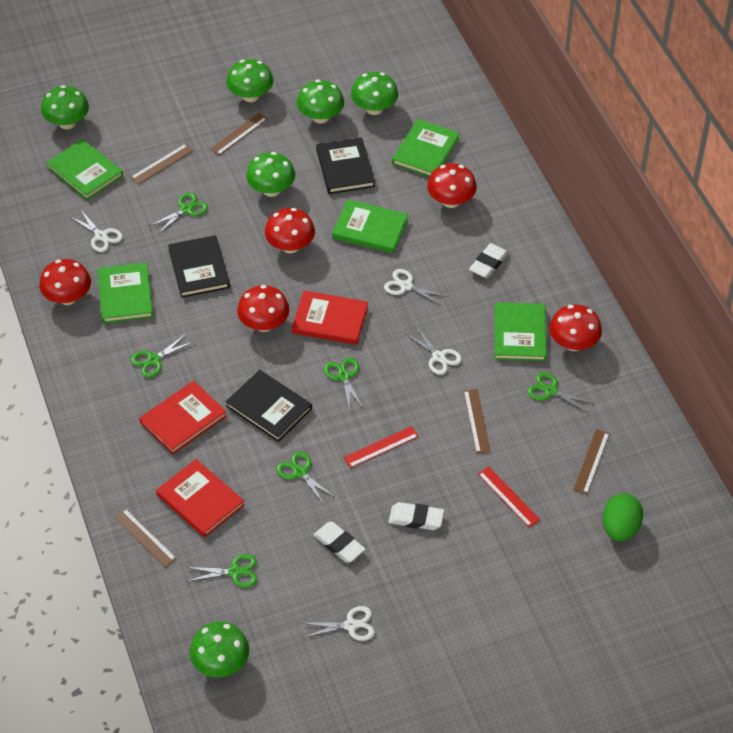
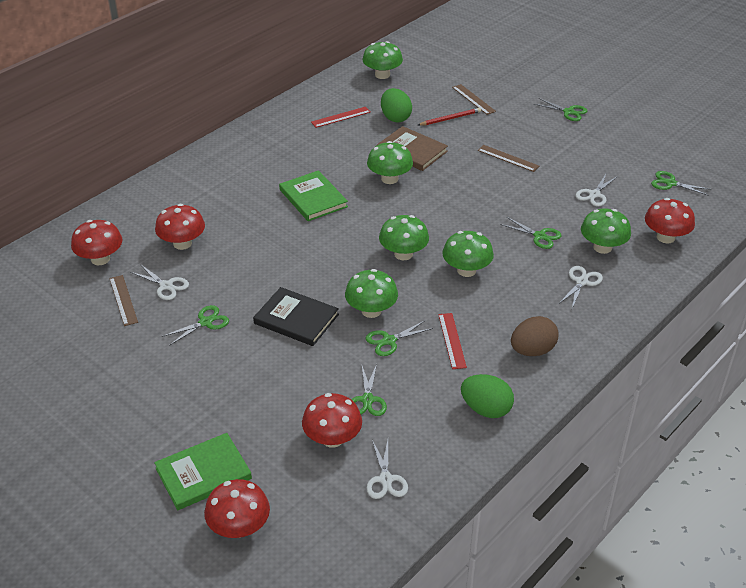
black book: [168,235,230,298] [226,370,312,442] [316,137,375,194] = 3 -> [253,287,339,346] = 1
brown book: none = 0 -> [377,126,448,171] = 1
brown egg: none = 0 -> [511,316,559,356] = 1
brown ruler: [114,508,177,567] [130,144,193,184] [210,113,268,155] [464,389,491,453] [573,429,610,494] = 5 -> [109,275,138,326] [452,84,496,115] [478,145,539,172] = 3
green book: [46,139,123,200] [97,262,153,324] [332,199,408,253] [392,119,460,177] [495,302,547,361] = 5 -> [154,433,252,510] [279,170,348,221] = 2
green egg: [603,494,643,541] = 1 -> [381,88,412,123] [461,374,514,418] = 2
red book: [140,381,227,454] [156,459,245,538] [292,290,368,345] = 3 -> none = 0
red pencil: none = 0 -> [418,108,481,125] = 1
white eraser: [313,522,365,562] [389,502,444,530] [469,243,509,278] = 3 -> none = 0

